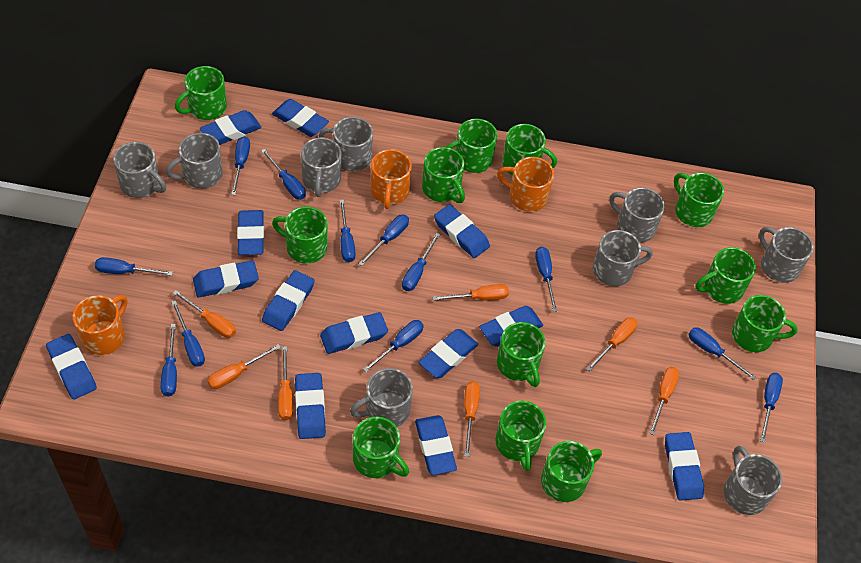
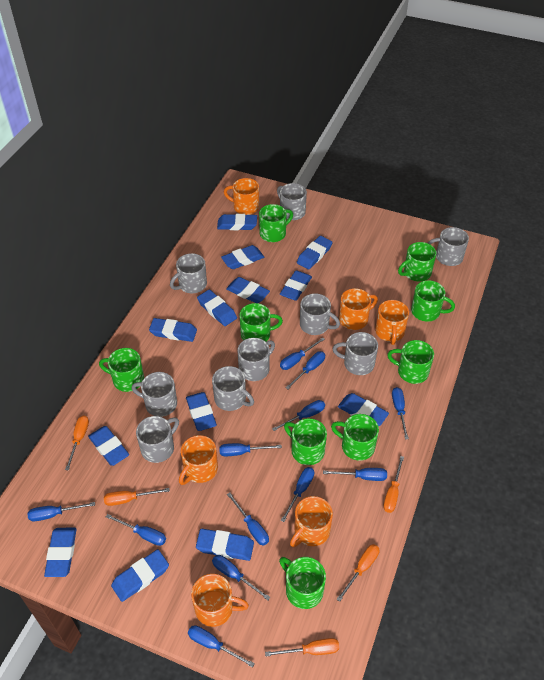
green mug: [175,66,227,120] [272,206,327,264] [353,417,409,478] [422,147,465,203] [446,119,497,173] [496,401,546,471] [497,322,545,387] [502,124,557,176] [541,441,602,502] [674,173,724,227] [695,247,756,304] [732,295,798,352] = 12 -> [99,348,144,392] [240,303,283,342] [259,204,293,242] [279,557,326,609] [284,418,327,465] [331,414,379,461] [387,340,434,384] [398,242,436,282] [411,280,455,322] = 9
orange mug: [72,295,127,355] [371,149,412,209] [497,157,554,212] = 3 -> [179,435,218,485] [191,574,249,627] [224,178,259,215] [290,496,333,547] [339,288,378,330] [375,300,409,345] = 6
orange screwdriver: [173,290,236,338] [207,344,281,389] [278,346,293,420] [432,284,509,301] [464,381,480,457] [587,317,638,371] [649,367,679,435] = 7 -> [65,416,89,470] [104,488,170,506] [265,638,339,657] [336,544,379,602] [383,456,404,513] = 5

